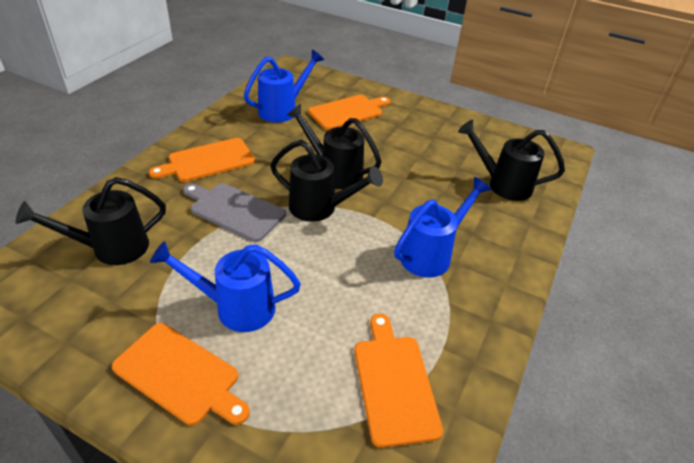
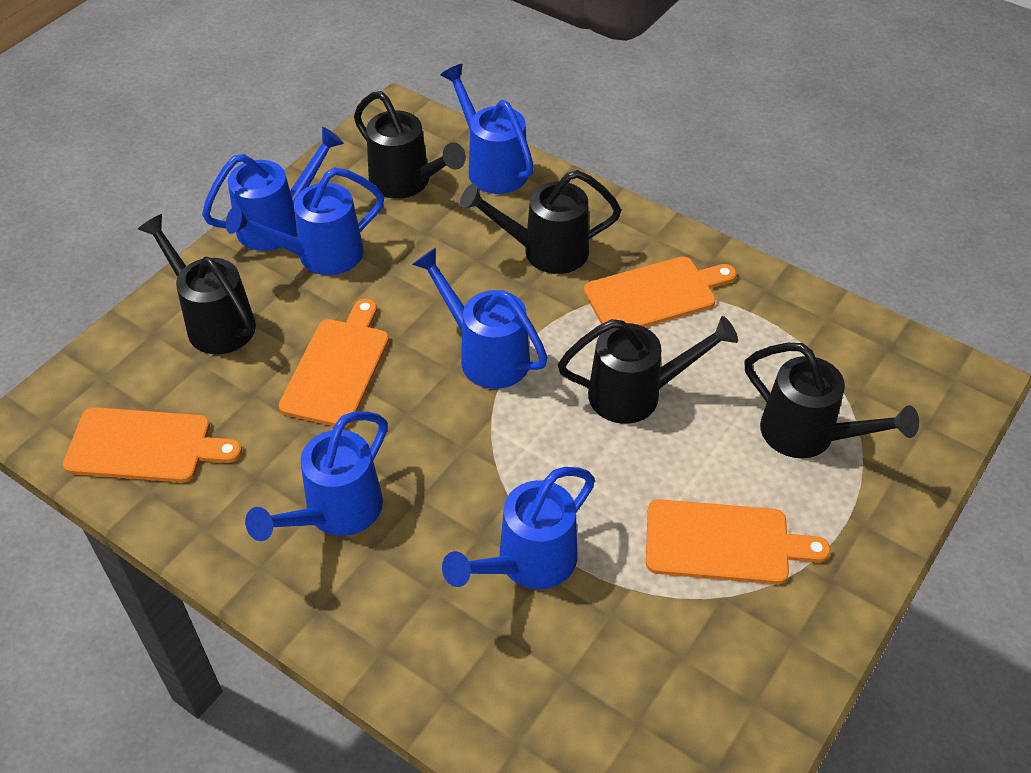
black watering can: [15,177,166,265] [270,140,383,222] [287,104,381,189] [458,120,565,201] = 4 -> [138,214,256,354] [354,91,466,199] [460,170,621,274] [558,316,738,424] [744,343,919,458] = 5
blue watering can: [150,241,301,332] [244,50,324,122] [394,177,491,278] = 3 -> [202,127,344,251] [226,167,384,275] [245,411,387,541] [412,248,548,389] [440,64,534,194] [442,467,595,589] = 6
grey cutting board: [183,183,286,242] = 1 -> none = 0

